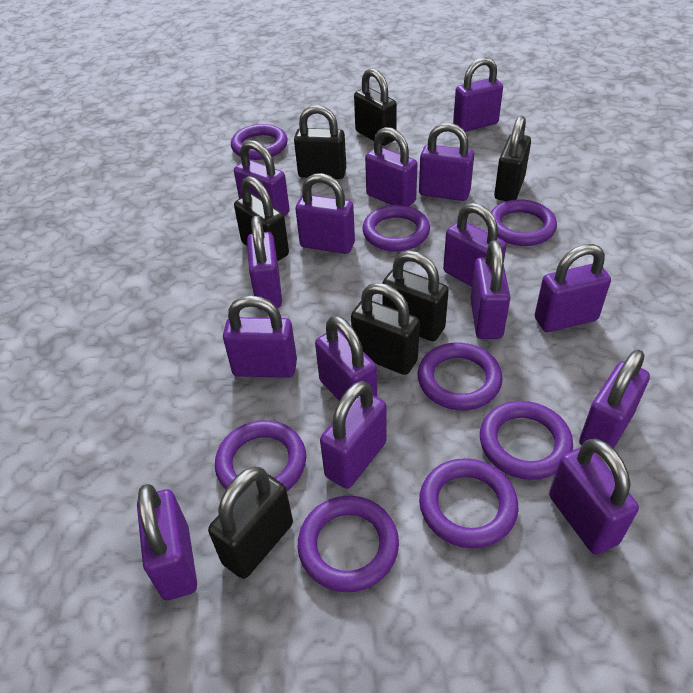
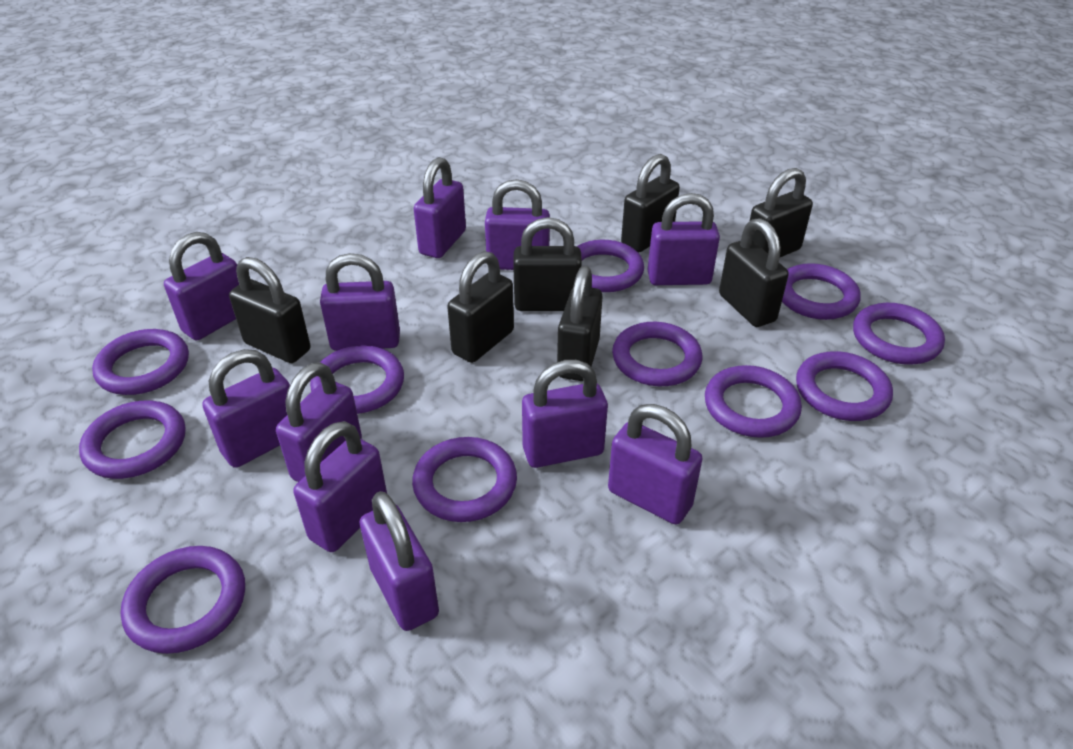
purple padlock: [137,484,197,600] [223,295,297,378] [234,140,290,217] [247,216,282,310] [296,173,355,254] [315,316,377,401] [320,381,387,489] [365,127,417,206] [419,123,474,201] [443,203,506,287] [453,57,503,132] [471,240,511,339] [535,244,611,332] [549,439,639,555] [579,349,650,455] = 15 -> [164,232,239,340] [202,349,290,468] [276,362,362,482] [293,421,387,552] [320,253,400,351] [360,491,439,631] [414,157,466,258] [485,179,550,270] [522,360,608,468] [608,404,703,525] [647,193,720,285] = 11
purple ring: [215,420,306,491] [231,124,288,160] [298,496,399,592] [362,205,430,251] [418,343,503,410] [419,458,519,548] [480,401,573,480] [491,199,557,246] = 8 -> [79,401,186,479] [92,329,189,395] [121,546,245,654] [310,345,404,414] [412,437,517,522] [577,240,644,292] [612,322,702,386] [705,365,802,438] [782,263,861,320] [796,351,893,421] [853,303,945,365] = 11

